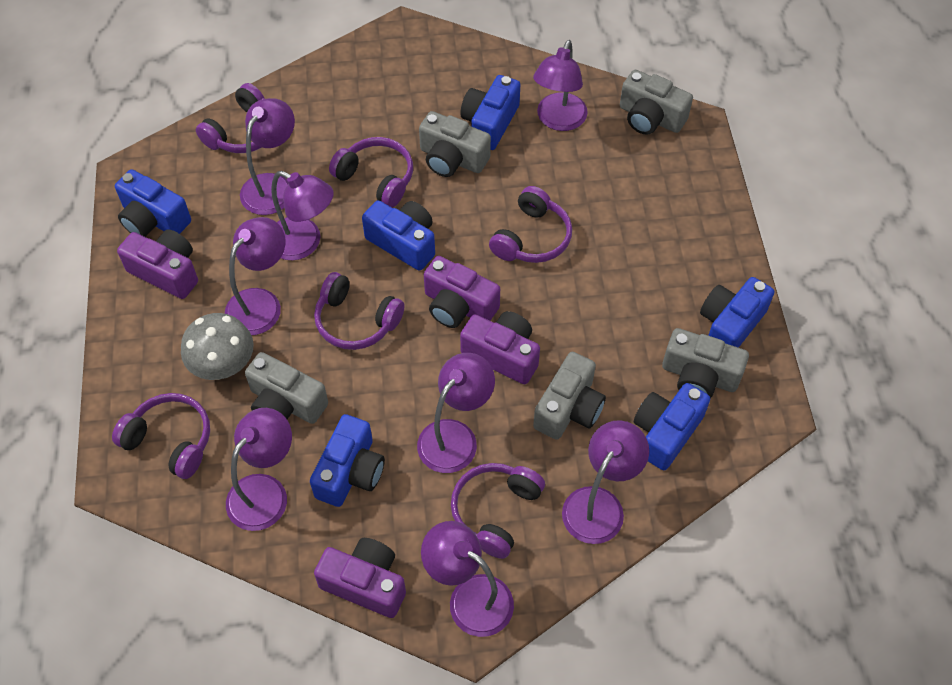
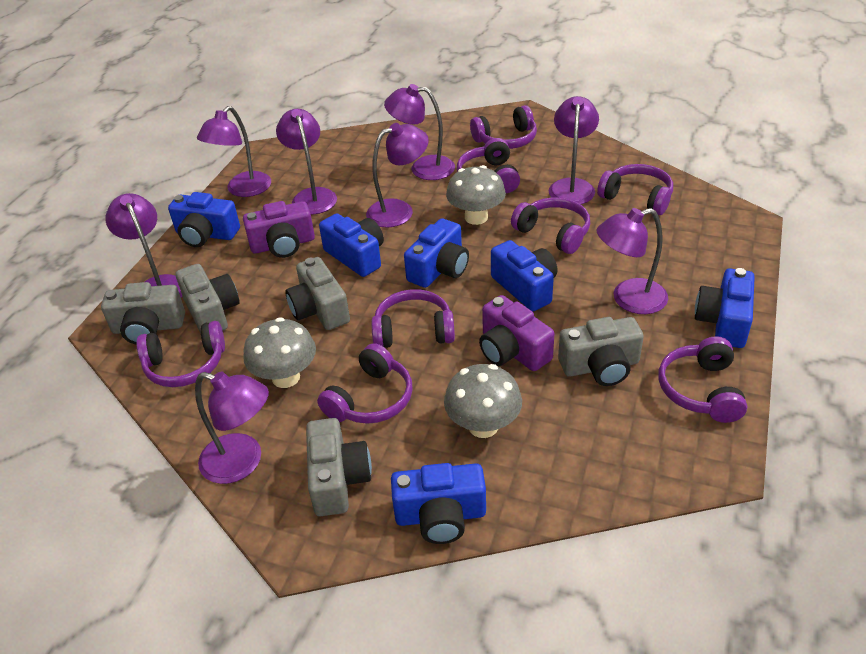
grey mushroom: [181,313,254,380] = 1 -> [243,317,316,388] [444,364,522,438] [446,165,506,225] = 3
purple camera: [117,229,198,299] [314,538,406,618] [424,256,500,328] [460,311,540,384] = 4 -> [243,201,315,258] [479,295,555,371] = 2
purple headphones: [112,393,210,479] [196,83,265,153] [314,272,405,350] [329,137,413,208] [451,463,545,559] [489,186,572,263] = 6 -> [137,321,225,387] [317,343,413,424] [371,289,455,348] [457,138,520,193] [470,105,537,149] [511,198,590,254] [597,164,673,215] [658,336,747,423] = 8

